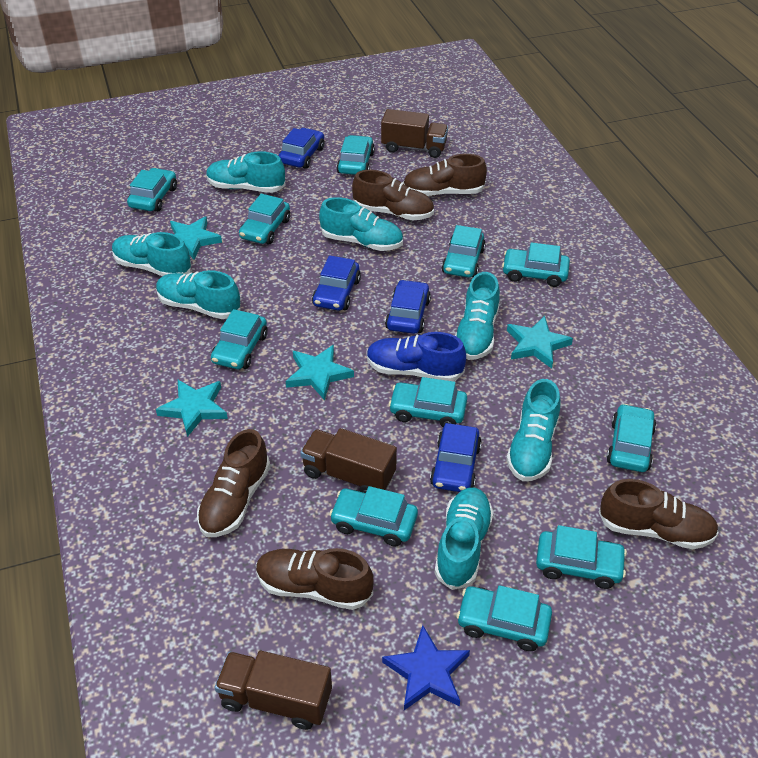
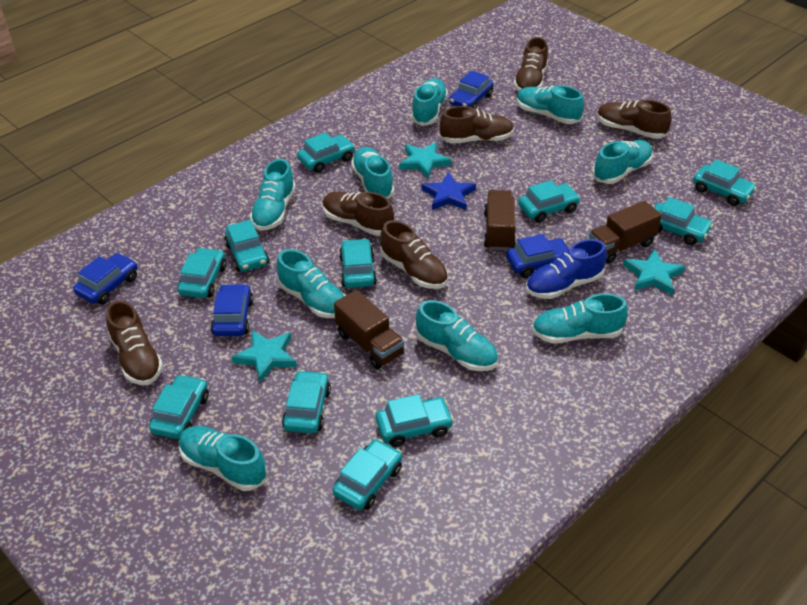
brown shoe: [197,429,270,537] [256,548,374,610] [352,170,434,221] [403,154,487,196] [599,479,719,549] = 5 -> [106,300,163,385] [323,192,394,236] [380,220,448,289] [440,106,514,144] [514,37,548,91] [597,100,672,139] = 6
turquoise shoe: [112,232,191,276] [156,270,240,319] [206,151,286,193] [319,197,403,251] [435,487,494,590] [455,272,500,360] [506,379,561,481] = 7 -> [179,426,267,491] [250,159,296,231] [276,249,346,318] [351,147,394,199] [411,78,448,126] [416,300,498,371] [516,85,584,124] [532,293,628,344] [592,140,653,184] = 9
turquoise star: [156,380,228,437] [170,216,222,259] [286,345,354,400] [507,316,573,369] = 4 -> [232,330,297,383] [399,142,451,179] [623,249,685,295] = 3

